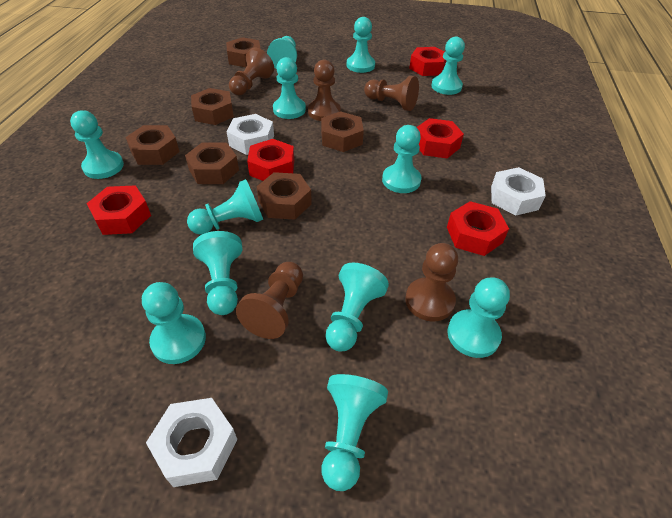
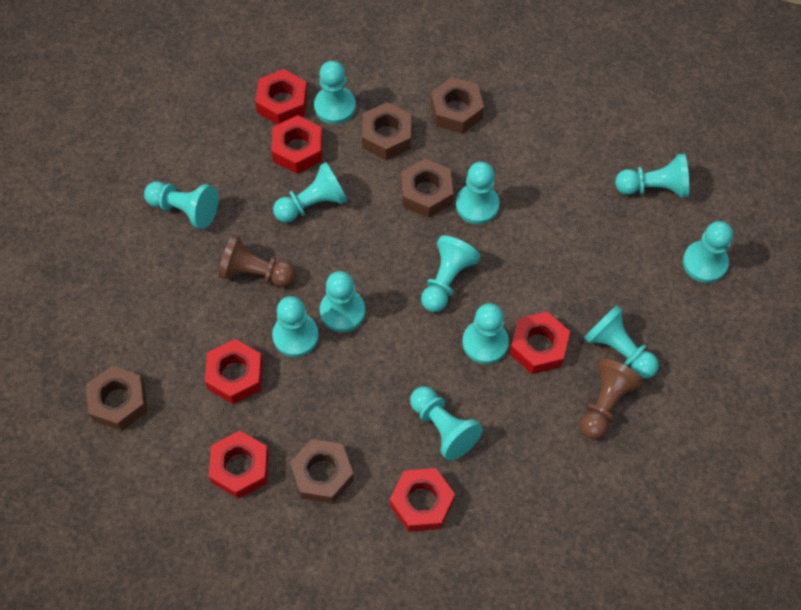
brown nut: [125,125,180,165] [185,142,239,184] [191,88,234,125] [226,37,260,67] [256,172,312,220] [321,111,364,152] = 6 -> [86,366,148,431] [290,439,354,504] [362,102,411,160] [401,158,453,218] [431,77,484,134] = 5
brown pawn: [229,48,274,95] [236,262,303,339] [308,60,341,121] [364,76,419,111] [405,243,458,322] = 5 -> [218,234,296,287] [580,359,644,439] = 2
red nut: [86,185,151,235] [247,139,294,181] [409,47,447,76] [417,118,464,159] [447,201,509,256] = 5 -> [205,339,263,404] [209,431,269,499] [255,69,308,125] [271,115,323,174] [390,468,455,532] [510,312,570,374] = 6
white nut: [146,398,237,487] [227,114,274,155] [491,167,546,215] = 3 -> none = 0

